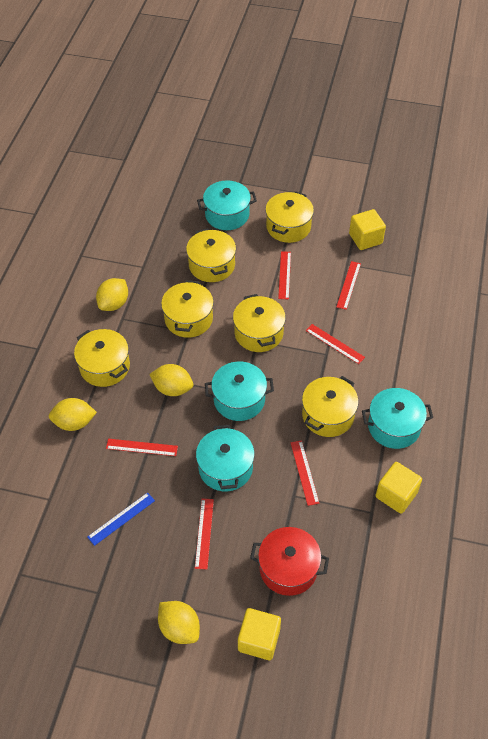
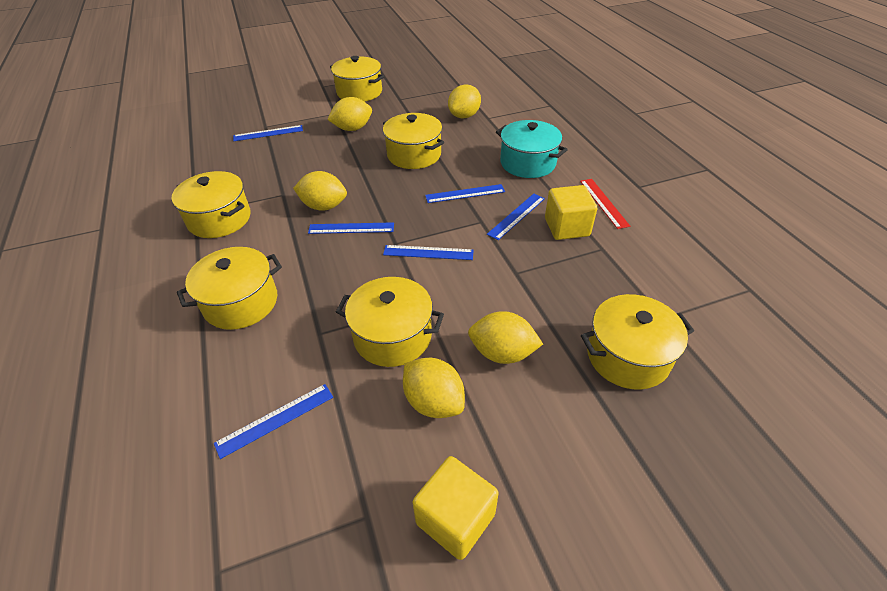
blue ruler: [88,492,155,546] = 1 -> [214,384,333,459] [233,125,303,141] [308,222,394,234] [383,245,474,260] [425,184,505,203] [487,194,545,240] = 6
red pot: [250,527,329,596] = 1 -> none = 0
red ruler: [106,439,178,456] [195,499,214,569] [278,251,291,300] [291,440,319,506] [306,324,365,364] [336,261,361,310] = 6 -> [580,179,630,229] = 1
turquoise pot: [196,425,255,491] [197,180,257,230] [205,362,274,421] [362,388,433,449] = 4 -> [496,120,568,178] = 1
yellow cube: [238,608,281,660] [349,209,386,250] [375,462,422,514] = 3 -> [413,456,499,560] [545,185,597,240] = 2
yellow lemon: [49,398,97,431] [96,278,128,311] [149,364,193,396] [158,601,200,644] = 4 -> [293,171,347,211] [327,97,372,131] [403,358,465,418] [448,84,481,119] [468,311,543,364] = 5

